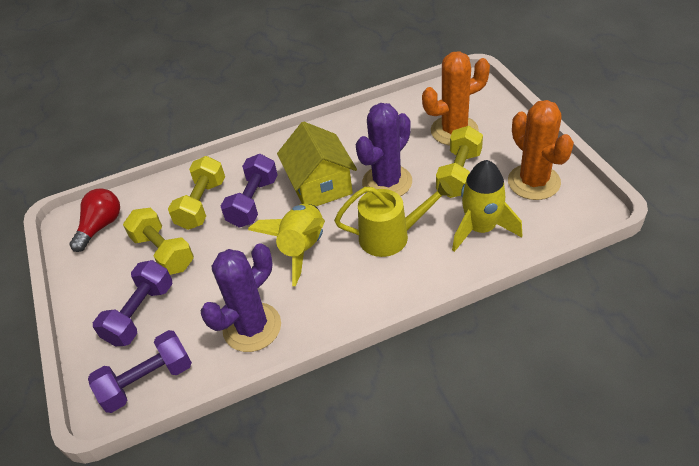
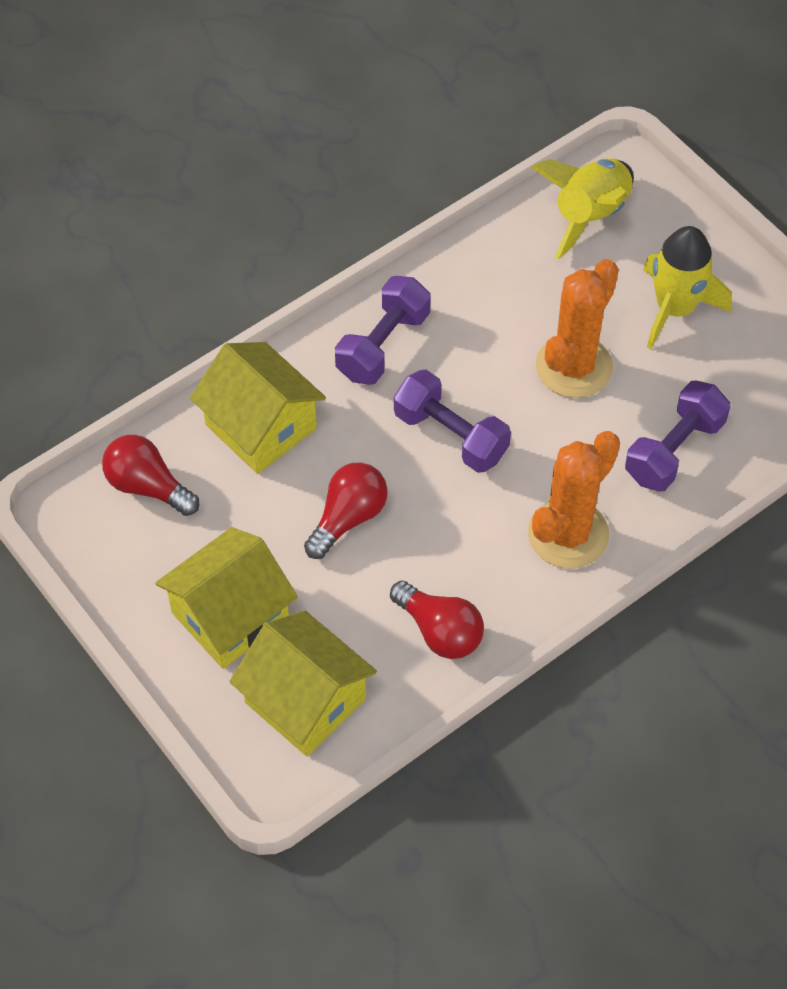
purple cactus: [201,243,281,352] [356,103,412,196] = 2 -> none = 0
red light bulb: [69,188,120,252] = 1 -> [102,435,199,516] [304,463,388,559] [390,580,484,659] = 3
yellow dumbbell: [123,207,194,275] [168,156,225,230] [436,126,483,198] = 3 -> none = 0
yellow house: [277,121,357,206] = 1 -> [155,527,298,669] [190,342,326,474] [229,611,377,756] = 3
yellow watering can: [334,179,453,257] = 1 -> none = 0

